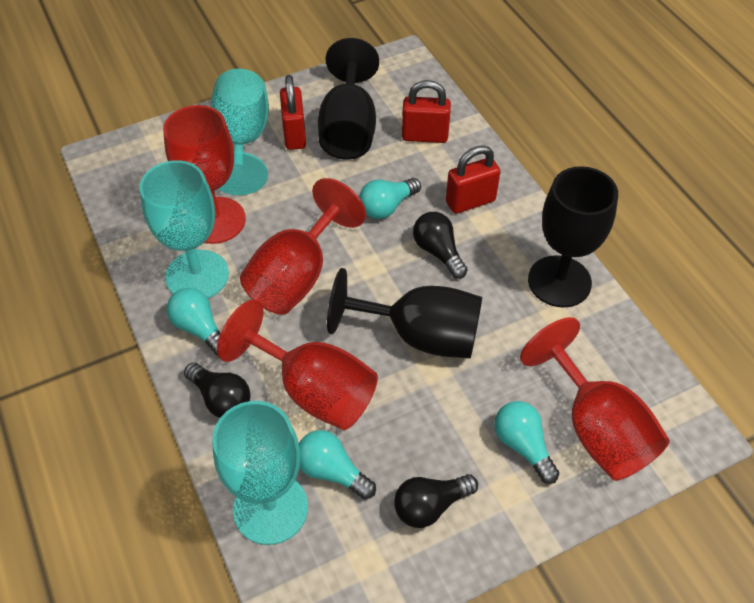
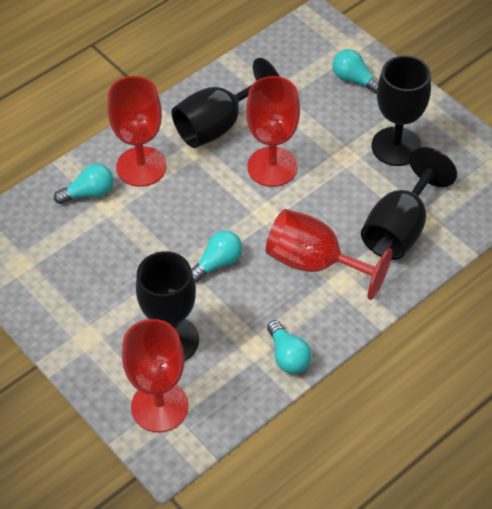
black goblet: [318,38,379,160] [327,268,482,358] [528,166,618,307] = 3 -> [136,251,199,361] [172,58,280,148] [361,147,457,260] [372,55,431,166] = 4
black light bulb: [184,362,250,418] [394,474,478,528] [413,212,468,279] = 3 -> none = 0
red padlock: [280,75,306,150] [402,80,451,143] [446,145,500,214] = 3 -> none = 0
turquoise goblet: [139,160,229,298] [211,69,269,195] [212,401,308,545] = 3 -> none = 0

